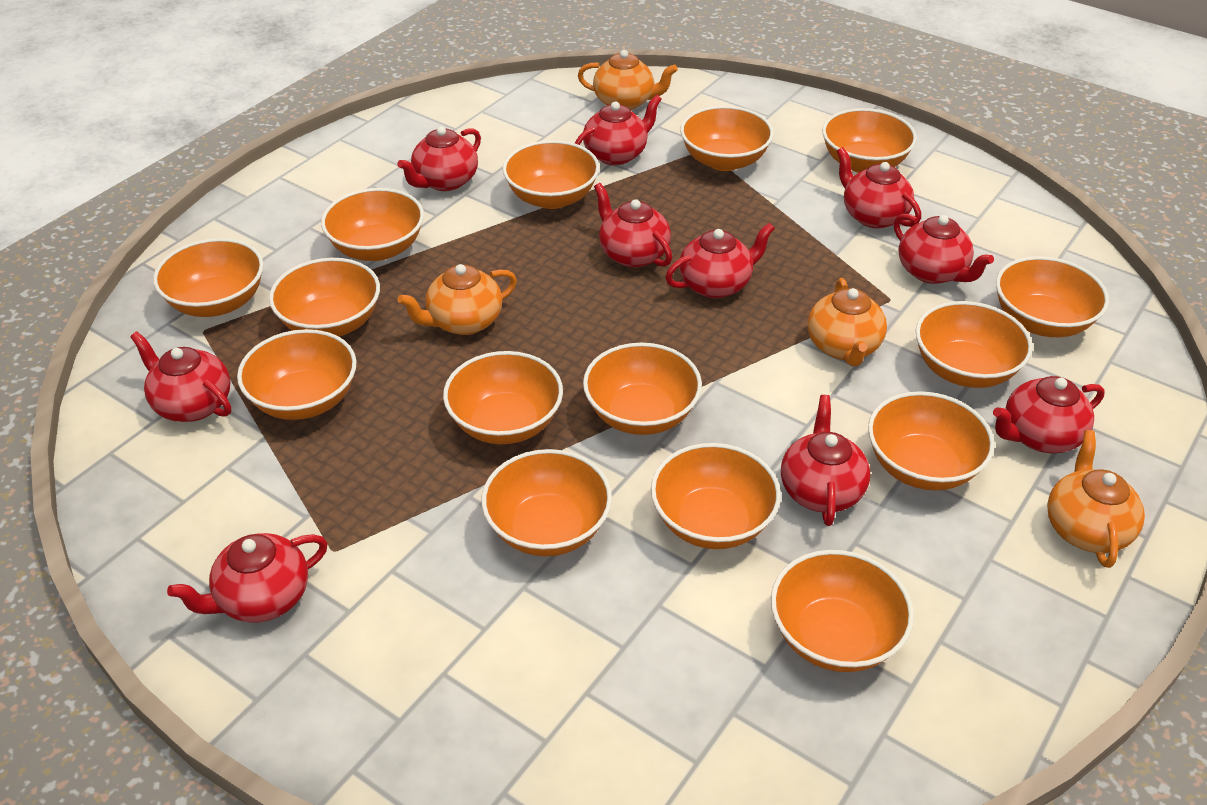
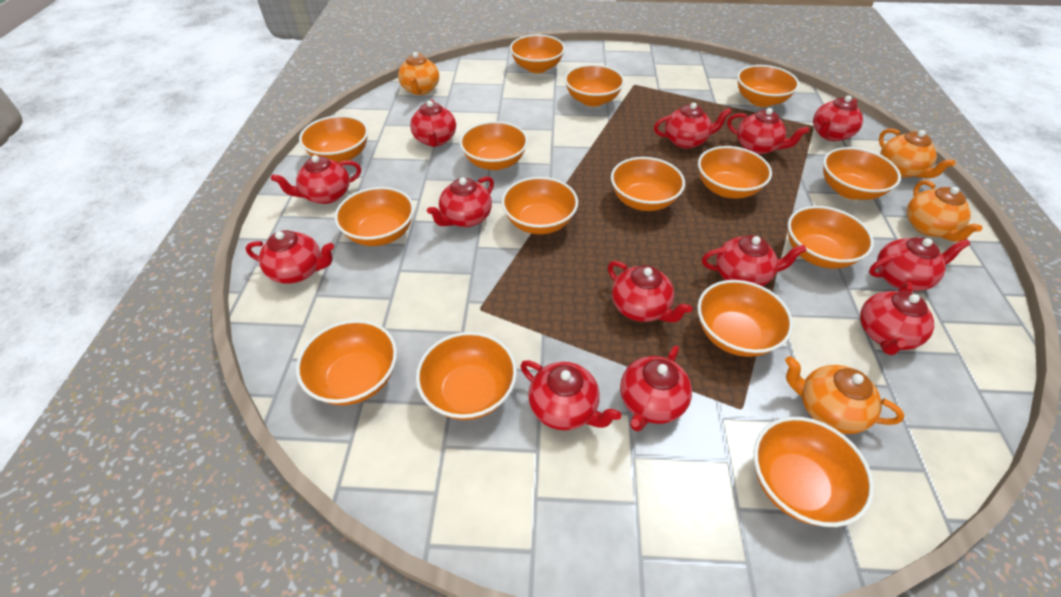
red teapot: [130,331,231,422] [167,533,328,623] [397,126,481,191] [575,95,662,165] [594,183,672,268] [665,223,775,298] [781,395,870,526] [837,147,921,229] [894,214,994,284] [993,376,1105,453] = 10 -> [246,230,334,284] [271,155,361,204] [410,99,456,147] [427,176,494,227] [520,360,621,430] [608,261,692,322] [620,345,692,431] [654,103,732,149] [702,235,807,286] [727,108,809,155] [813,96,863,141] [860,282,934,355] [869,237,970,291] = 13

